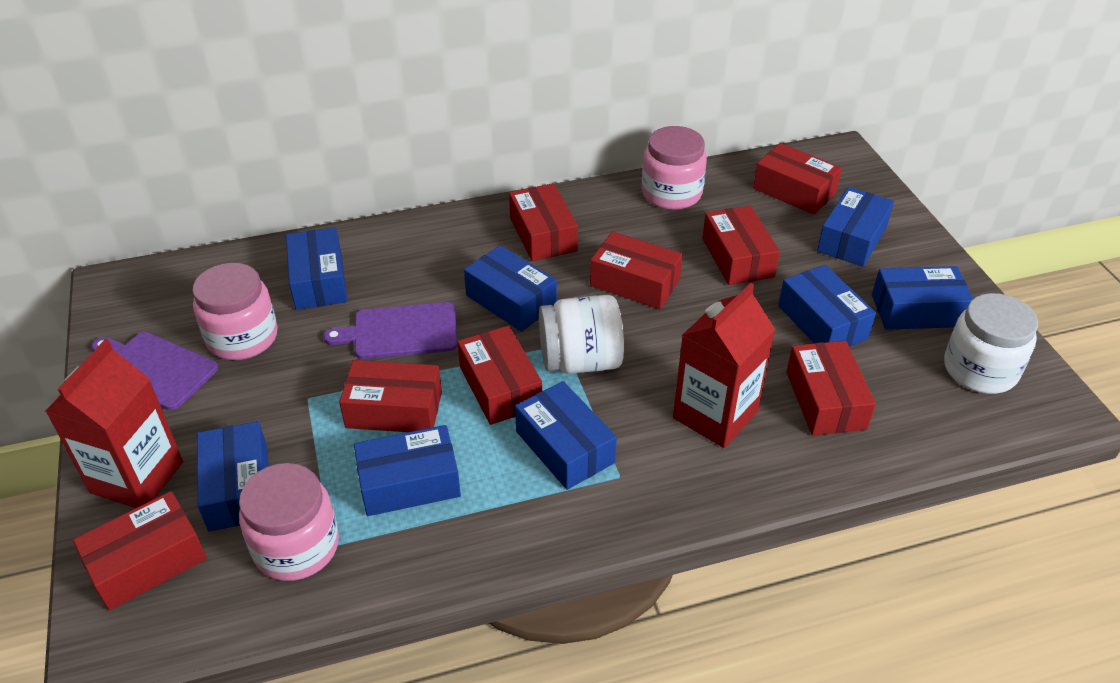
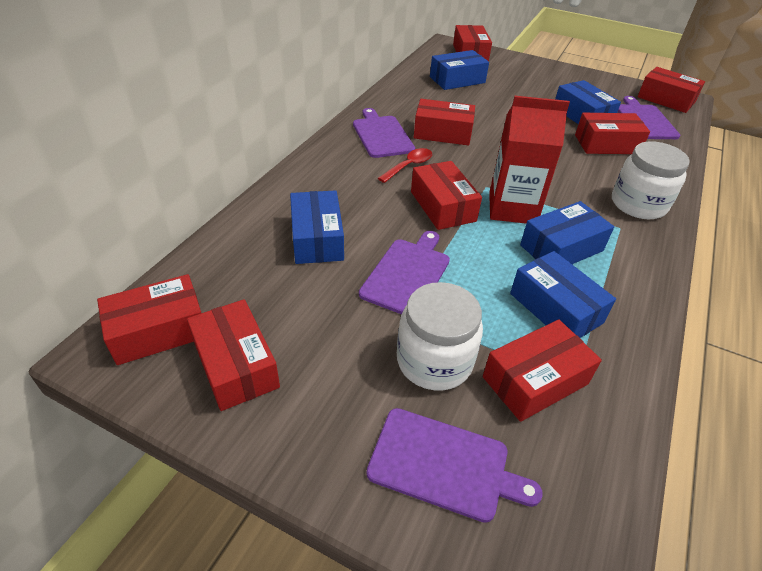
blue box: [197,421,269,532] [286,227,347,310] [354,425,461,516] [464,245,557,332] [515,381,617,490] [778,265,876,347] [817,187,894,267] [872,266,973,330] = 8 -> [290,190,344,264] [430,50,489,90] [510,251,616,338] [520,201,614,264] [555,80,621,124] = 5
pink jar: [192,263,278,360] [239,463,339,581] [642,126,707,210] = 3 -> none = 0
purple cutting board: [92,332,218,410] [323,302,458,359] = 2 -> [353,108,415,158] [359,231,450,314] [366,408,543,523] [618,96,680,139] = 4
red carton: [45,339,183,508] [673,283,775,448] = 2 -> [489,96,570,224] = 1
red spoon: none = 0 -> [378,148,432,183] = 1

